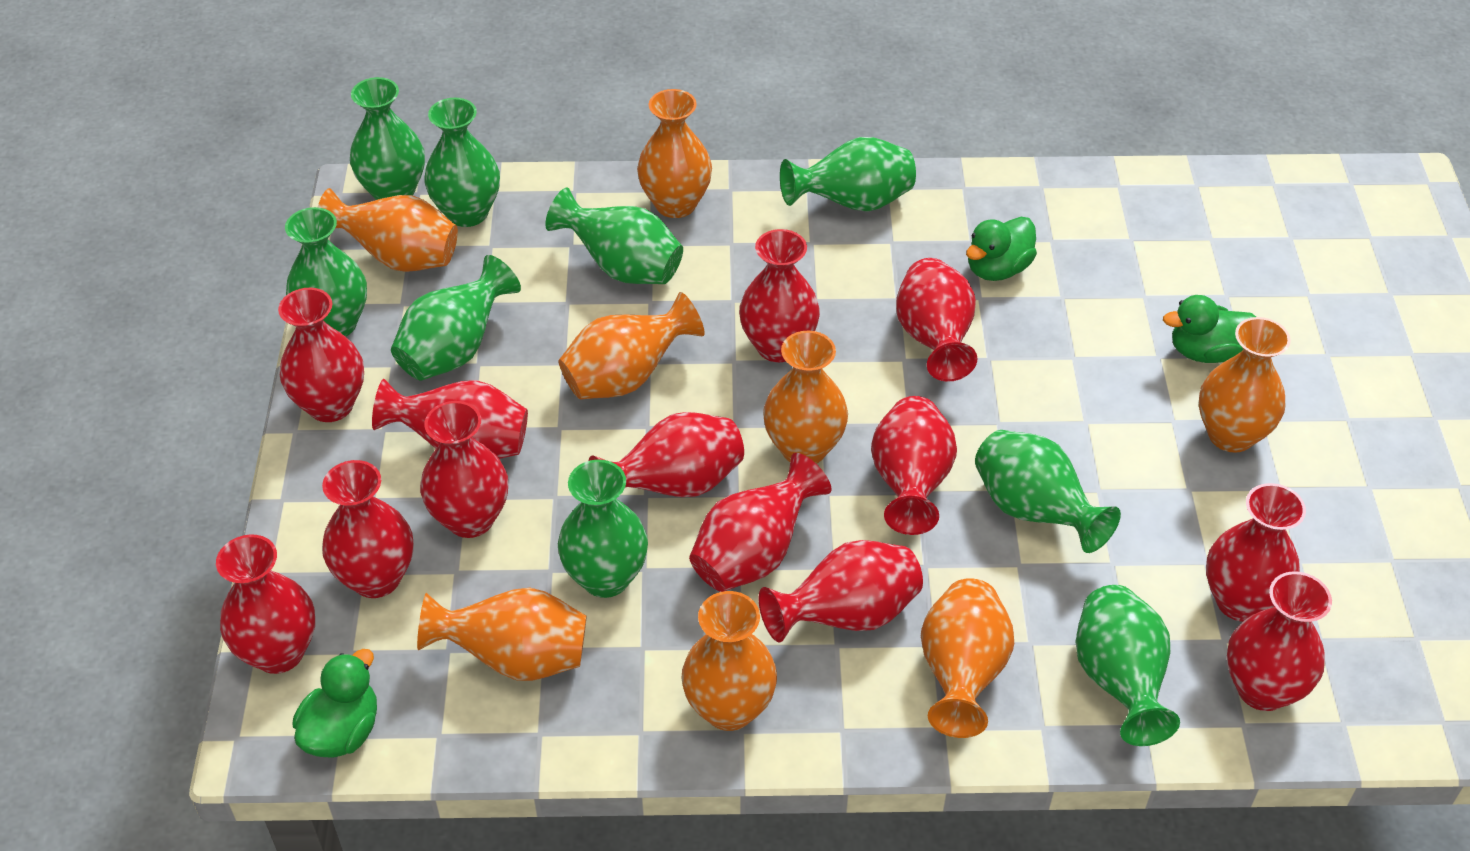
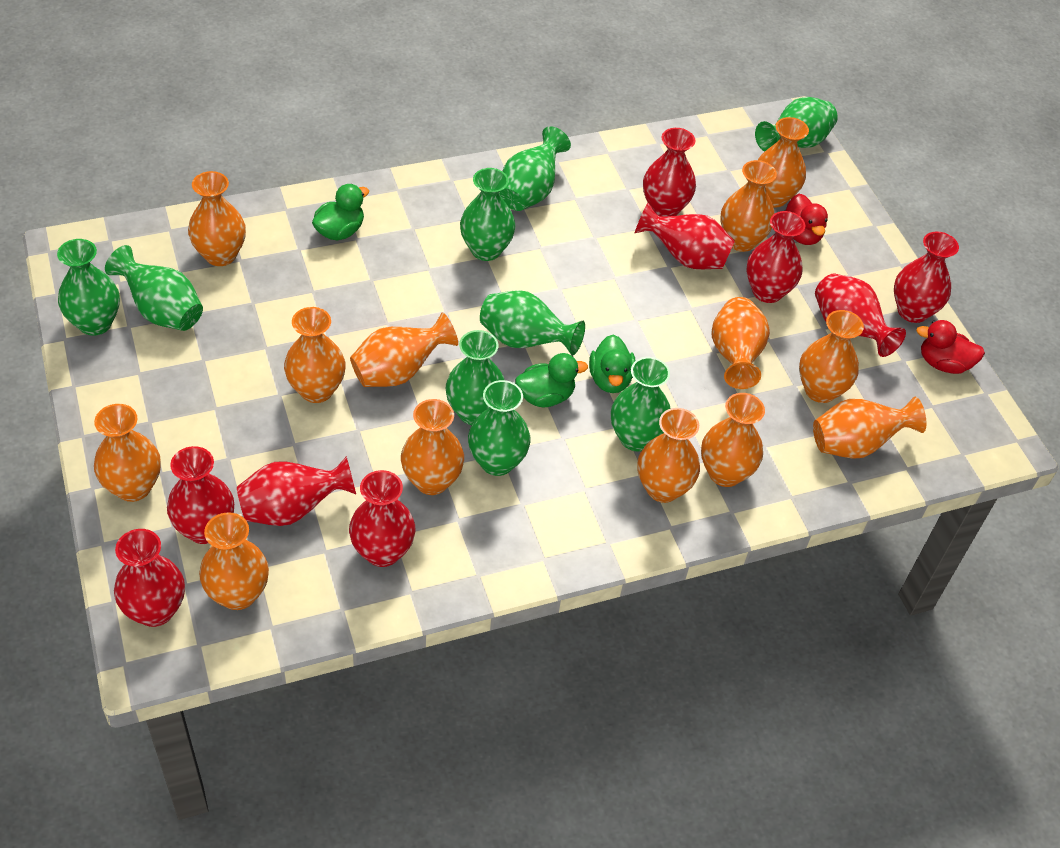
orange vase: [318,188,458,272] [417,588,587,681] [559,292,704,399] [637,89,712,218] [681,591,777,731] [763,331,848,464] [921,578,1014,738] [1199,317,1291,453] = 8 -> [94,404,161,502] [188,171,246,266] [199,512,269,610] [284,307,345,403] [350,312,458,387] [401,399,464,495] [637,408,700,503] [701,393,765,487] [711,297,770,389] [721,160,777,252] [758,117,809,208] [799,310,864,403] [813,397,926,459] = 13
red duck: none = 0 -> [784,194,828,245] [916,320,985,374] = 2
red vase: [216,534,315,674] [278,288,364,422] [322,460,413,598] [372,379,528,459] [420,401,508,538] [589,412,744,497] [689,453,831,592] [739,229,820,362] [759,540,923,642] [871,396,957,535] [896,258,977,382] [1206,483,1306,622] [1227,571,1332,711] = 13 -> [114,529,185,627] [167,446,234,544] [237,456,356,526] [349,470,415,567] [635,202,735,269] [643,128,696,216] [746,211,805,303] [815,274,906,357] [894,232,959,323] = 9

